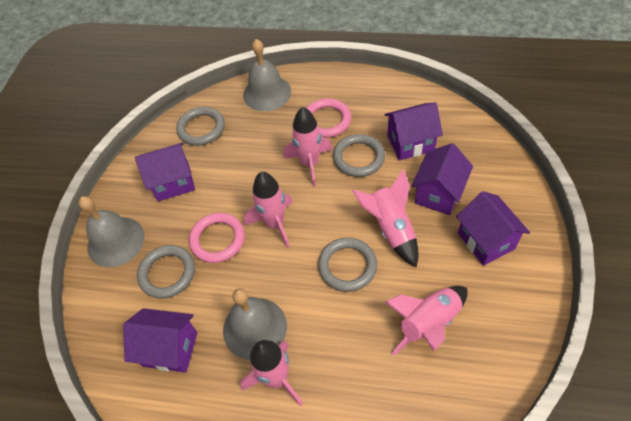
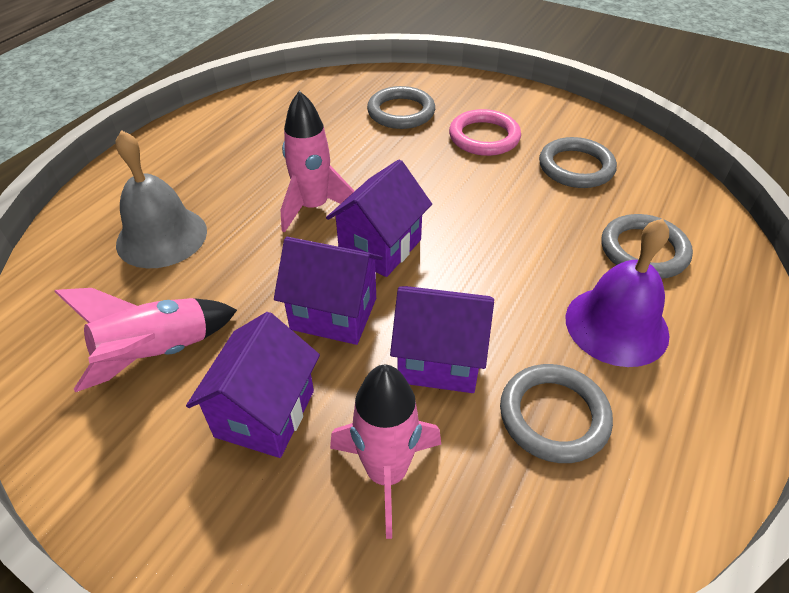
grey bell: [79,196,144,267] [223,288,287,360] [243,39,291,111] = 3 -> [115,130,207,268] = 1
pink ring: [189,213,245,263] [306,99,351,138] = 2 -> [449,109,521,156] = 1
pink rocket: [240,340,303,407] [244,172,293,248] [283,107,332,187] [353,169,419,267] [385,286,468,356] = 5 -> [55,288,237,392] [281,91,354,233] [330,365,441,539] = 3
purple bell: none = 0 -> [565,219,670,367] = 1
purple house: [123,308,197,373] [135,143,195,201] [384,102,443,161] [411,143,473,215] [456,191,530,266] = 5 -> [186,312,320,458] [274,237,383,345] [326,159,432,277] [390,286,494,393] = 4

